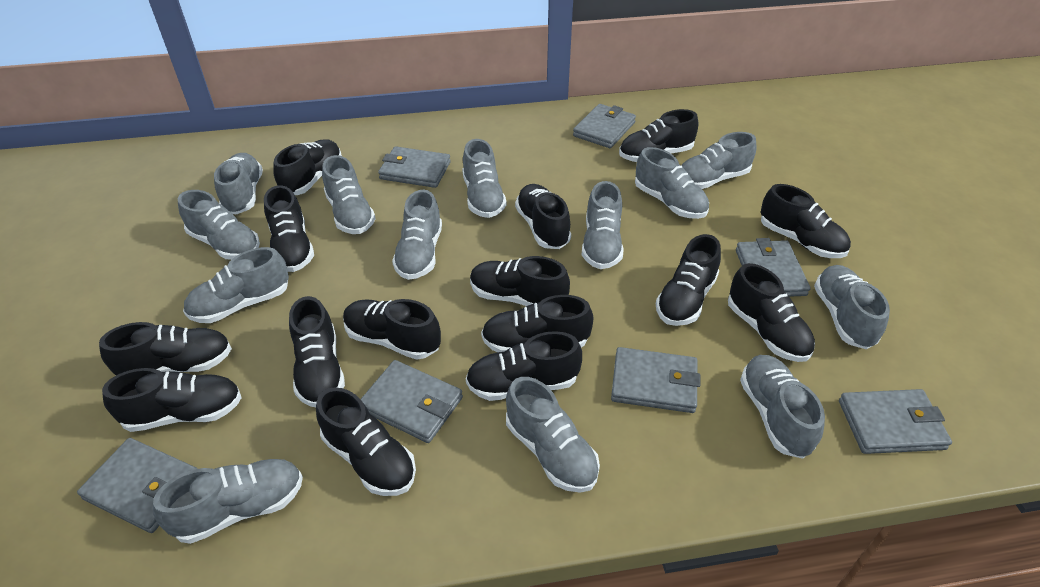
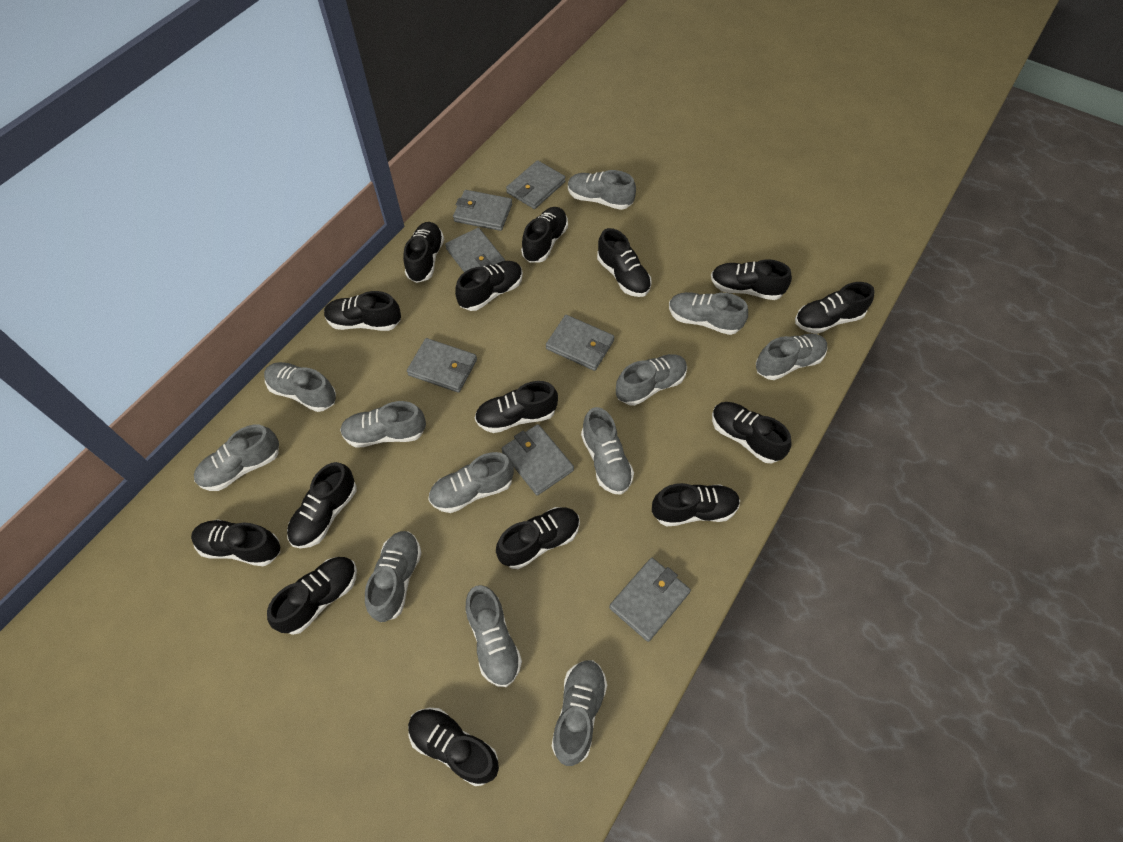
grey shoe: [153,459,303,544] [178,190,260,260] [183,247,289,323] [214,153,263,214] [322,155,376,234] [392,190,442,280] [462,139,506,218] [506,377,600,493] [582,181,624,269] [635,147,709,219] [681,132,756,189] [740,355,825,459] [814,265,890,349] = 13 -> [194,425,279,491] [264,362,336,412] [340,401,426,448] [365,531,422,622] [428,452,514,513] [465,585,522,687] [552,660,607,766] [568,170,636,210] [581,407,634,495] [616,354,687,406] [669,292,748,335] [756,334,827,380] = 12

